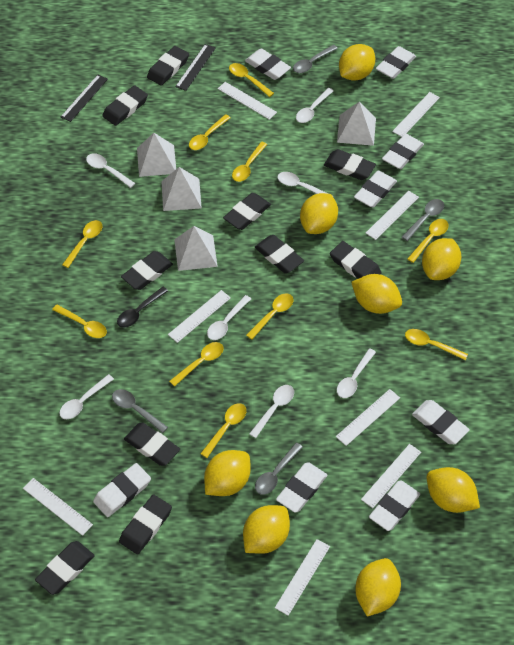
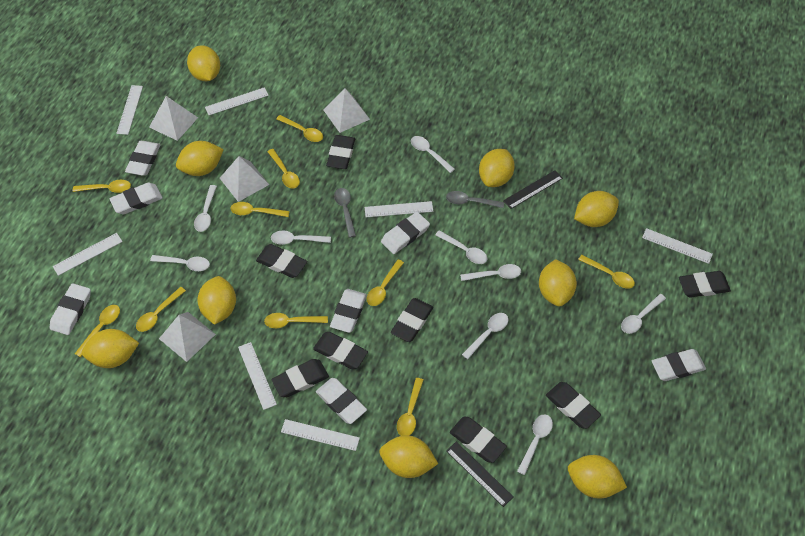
black eraser: [35,541,95,595] [102,85,148,126] [119,494,172,554] [121,251,173,290] [124,423,180,466] [147,46,189,86] [223,193,271,230] [255,235,304,273] [324,149,376,180] [330,241,382,279] = 10 -> [256,244,307,278] [271,359,329,397] [313,332,368,369] [326,135,355,169] [391,298,433,342] [450,417,507,463] [546,382,601,429] [679,271,731,298] = 8
black spoon: [117,287,168,328] = 1 -> none = 0
grey spoon: [112,389,168,433] [255,442,303,495] [293,45,338,73] [402,199,444,241] = 4 -> [334,188,356,238] [446,191,504,208] = 2
white eraser: [93,463,151,517] [245,48,291,80] [276,462,327,513] [354,171,397,208] [369,480,420,531] [376,46,416,79] [382,134,424,169] [412,400,470,444] = 8 -> [50,283,91,335] [109,183,163,214] [125,141,161,176] [316,378,367,424] [330,289,367,333] [381,212,430,254] [652,349,706,381] = 7
white ruler: [23,478,93,536] [168,290,231,343] [218,82,277,120] [275,539,330,616] [336,389,400,446] [361,444,421,508] [366,191,419,240] [392,92,440,137] = 8 -> [53,233,123,276] [116,85,143,135] [205,87,269,115] [238,342,277,410] [281,419,360,451] [365,201,433,217] [642,228,713,264] = 7
white spoon: [59,374,114,419] [86,153,135,188] [207,295,251,340] [249,385,294,438] [277,172,333,196] [296,88,334,123] [337,348,376,398] = 7 -> [150,255,210,271] [194,185,217,232] [271,231,331,245] [411,136,455,173] [435,230,487,264] [460,264,521,281] [462,313,508,359] [517,414,553,475] [621,294,666,334] = 9
yellow lemon: [204,450,251,496] [243,505,290,554] [300,193,338,234] [339,44,375,81] [351,274,402,314] [355,558,401,617] [422,238,461,280] [427,467,480,513] = 8 -> [82,329,139,368] [176,141,224,176] [187,45,220,81] [197,276,236,325] [379,436,438,478] [479,149,515,187] [539,259,577,307] [568,455,627,498] [574,191,619,227] = 9

